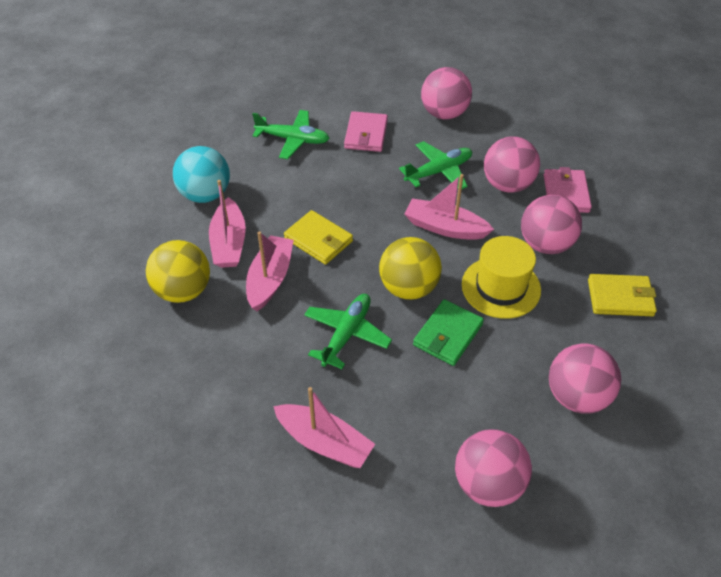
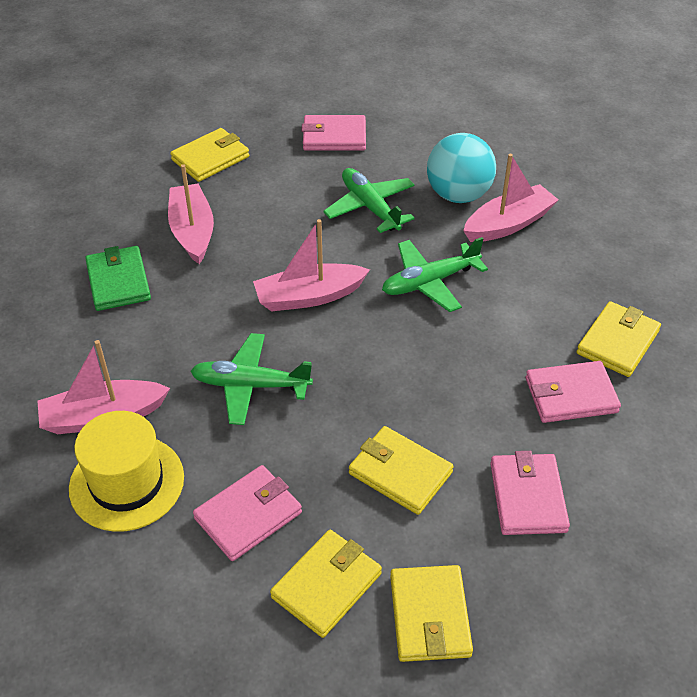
pink ball: [421,67,472,120] [455,429,532,507] [484,136,540,193] [521,195,582,254] [549,344,621,414] = 5 -> none = 0
pink wallet: [344,111,388,152] [544,167,592,213] = 2 -> [193,465,302,561] [301,115,366,151] [490,451,570,535] [526,361,621,423] = 4
yellow ball: [146,240,210,303] [379,237,442,300] = 2 -> none = 0
yellow wallet: [284,210,353,265] [588,274,657,316] = 2 -> [170,128,249,182] [270,530,382,638] [349,426,454,515] [390,565,473,662] [576,301,661,377] = 5

